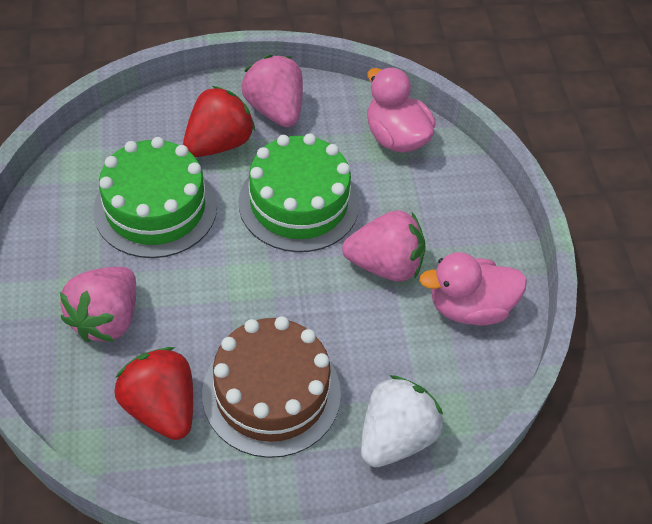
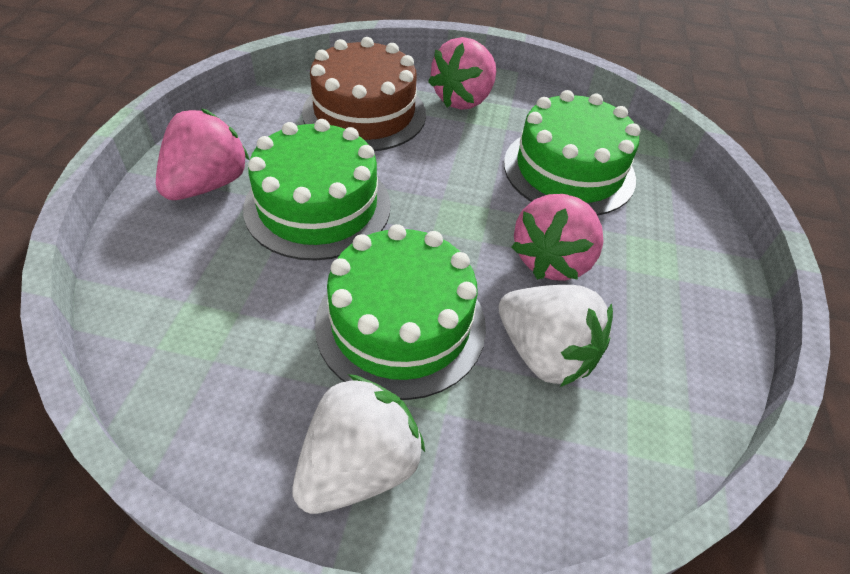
green cake: [93,137,217,258] [239,134,359,252] = 2 -> [243,119,391,260] [315,224,486,400] [504,90,641,216] = 3
pink duck: [367,68,435,152] [419,252,527,325] = 2 -> none = 0
red strawberry: [114,347,193,440] [183,86,255,157] = 2 -> none = 0
white strawberry: [361,375,443,467] = 1 -> [293,374,425,514] [499,285,613,387] = 2

